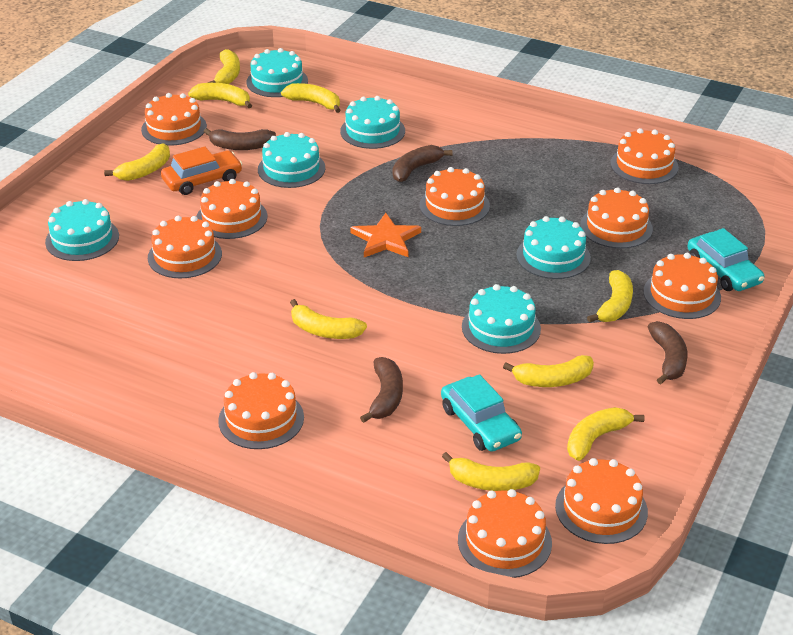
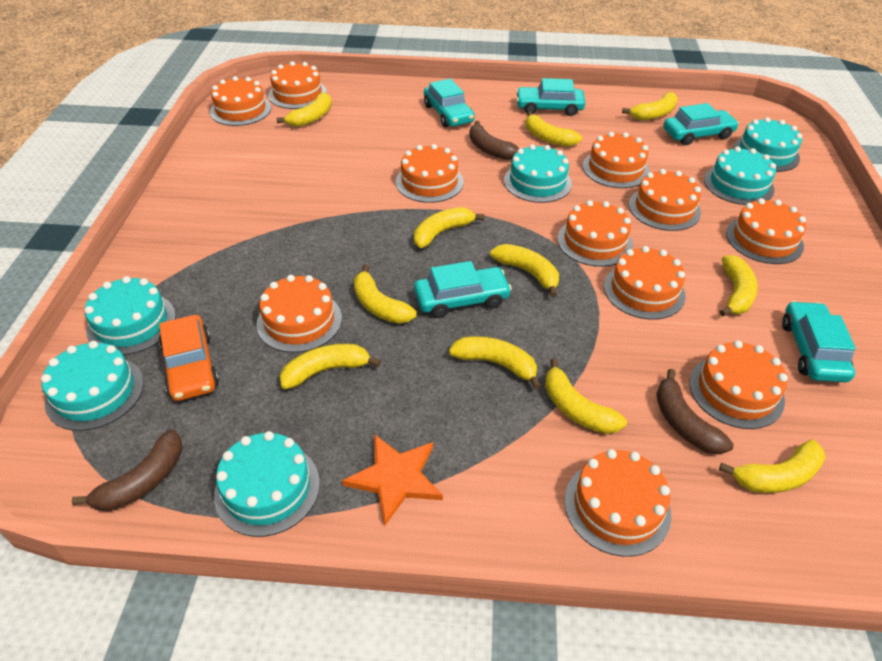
brown banana: [204,128,276,150] [360,357,403,423] [393,145,453,182] [648,321,687,384] = 4 -> [72,429,182,511] [469,121,520,160] [656,369,734,455] = 3
orange cake: [141,93,207,146] [148,216,222,279] [196,179,267,239] [218,372,304,449] [420,167,490,226] [458,489,552,578] [555,458,648,544] [580,187,653,249] [610,128,679,184] [643,253,721,319] = 10 -> [210,76,271,126] [256,275,342,353] [268,61,327,109] [396,144,464,203] [557,200,633,267] [564,449,671,557] [583,132,650,188] [604,246,686,320] [629,169,701,231] [689,340,788,429] [726,198,806,264] = 11
turquoise car: [441,374,522,452] [687,228,764,291] = 2 -> [414,261,512,318] [424,79,475,127] [516,78,585,116] [663,103,739,145] [782,301,856,382] = 5
yellow banana: [104,143,170,181] [188,83,252,108] [208,49,240,84] [281,83,341,113] [290,299,367,339] [442,452,540,491] [503,355,594,387] [567,407,645,461] [587,270,633,323] = 9 -> [277,92,332,127] [280,344,381,389] [354,265,417,324] [414,207,485,248] [449,336,541,389] [490,244,559,297] [526,111,582,147] [545,358,627,434] [622,92,678,120] [719,439,825,493] [720,255,758,317] = 11

